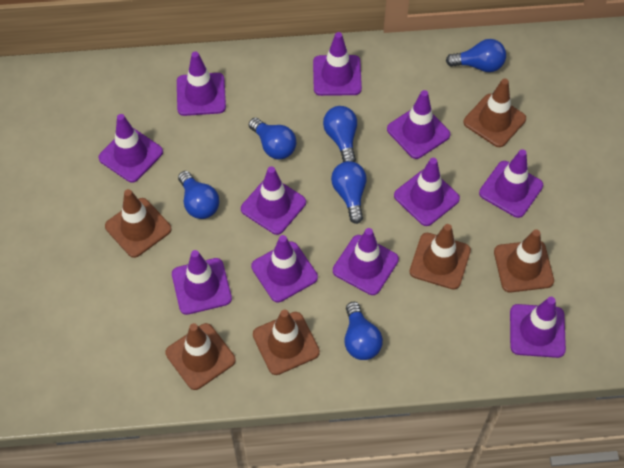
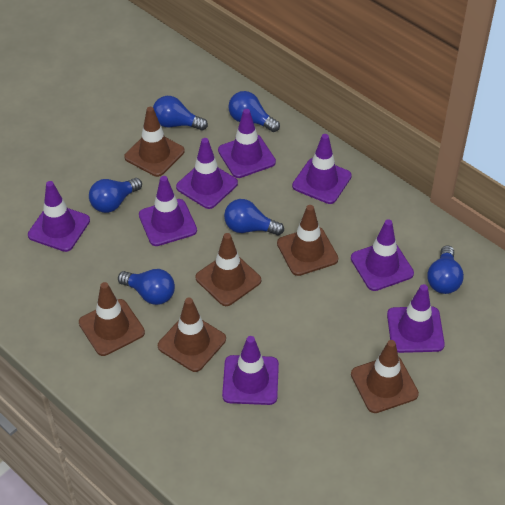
purple traffic cone: [98,114,163,183] [172,250,232,315] [177,51,226,116] [241,166,306,235] [251,235,318,302] [313,32,362,96] [333,228,399,295] [387,90,450,159] [394,158,460,226] [479,149,543,218] [510,297,566,358] = 11 -> [28,181,90,252] [139,176,197,246] [176,138,238,209] [218,109,276,178] [222,336,279,405] [292,134,352,204] [351,219,414,291] [387,284,445,353] = 8

